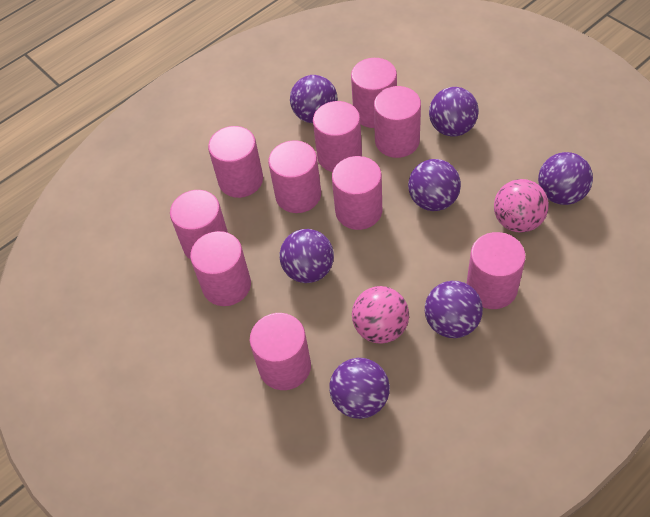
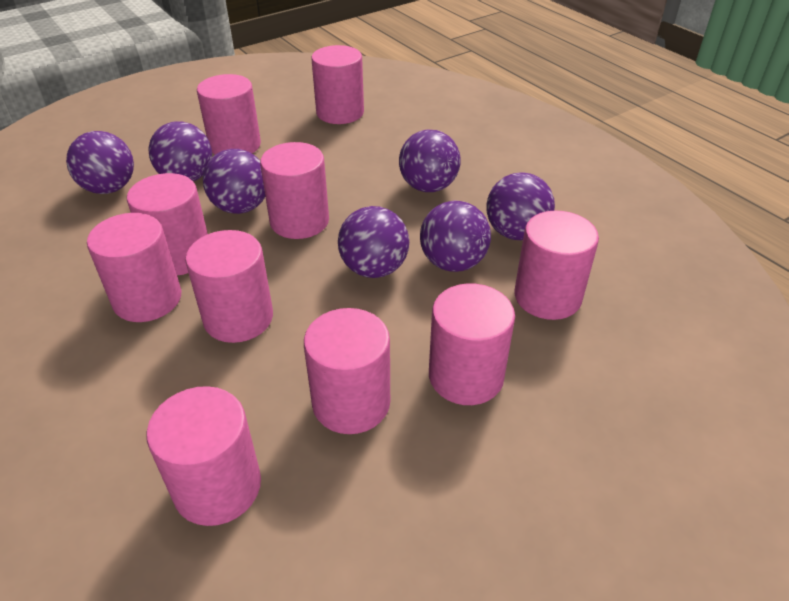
pink ball: [352,286,409,344] [494,179,549,233] = 2 -> none = 0

